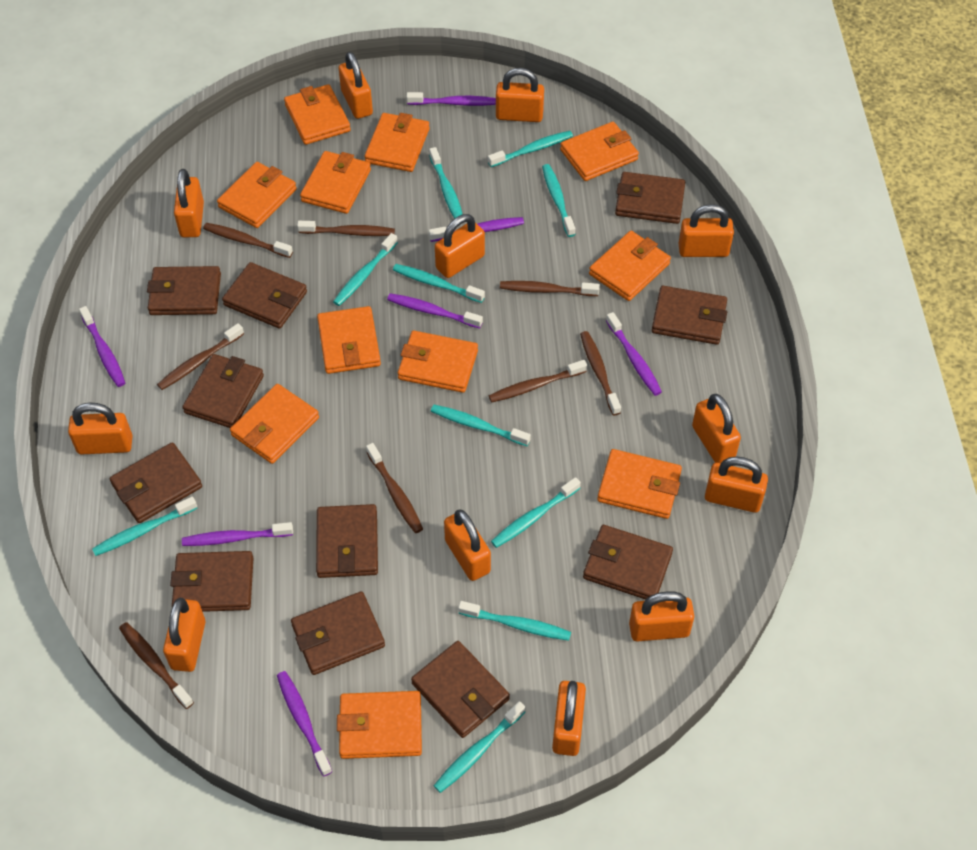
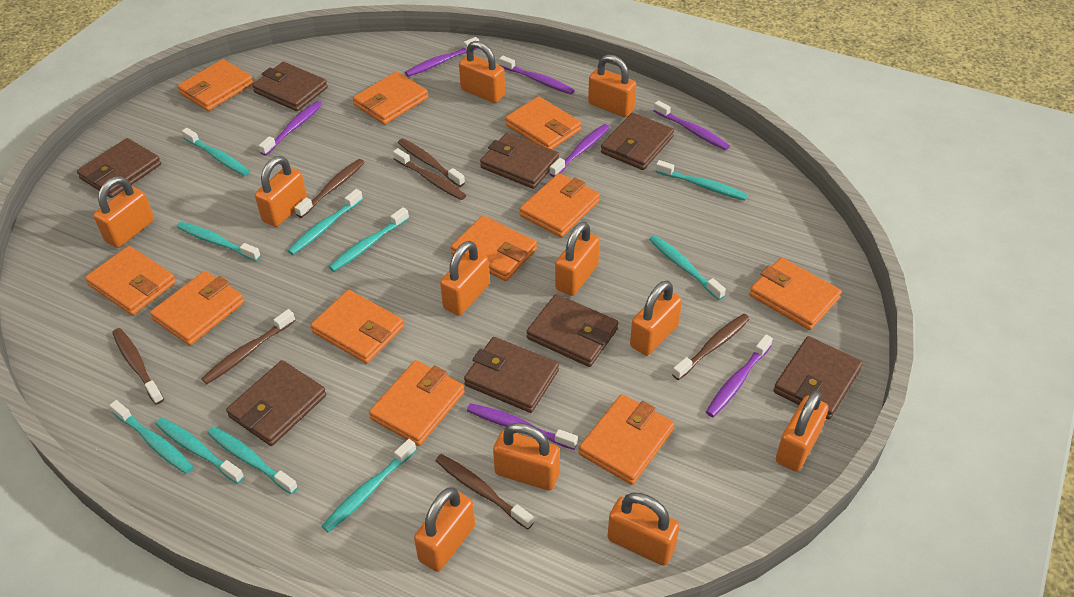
brown toothbrush: [119,622,194,709] [157,323,244,390] [203,223,293,258] [297,221,395,236] [366,443,423,533] [489,360,587,403] [500,281,600,296] [580,331,621,415] = 8 -> [112,328,164,405] [201,309,295,384] [294,159,365,218] [393,148,466,200] [398,139,465,187] [435,454,534,529] [672,314,750,380] = 7
brown wallet: [110,442,202,523] [147,266,221,315] [170,551,253,612] [182,354,264,428] [222,262,307,329] [291,591,385,675] [316,504,378,578] [411,641,510,738] [583,525,673,600] [615,172,685,224] [652,286,727,345] = 11 -> [77,138,161,198] [226,360,326,446] [252,62,328,111] [464,337,559,413] [480,133,559,189] [526,294,618,367] [601,113,674,170] [773,336,863,419] = 8
orange padlock: [68,403,132,455] [163,598,205,672] [174,169,204,237] [339,52,373,119] [435,214,485,278] [444,510,491,581] [496,68,544,122] [552,681,586,756] [629,591,694,642] [679,204,734,257] [692,394,741,463] [705,456,768,513] = 12 -> [93,176,154,248] [255,156,307,227] [414,487,475,572] [440,241,490,316] [459,41,505,103] [493,422,560,490] [555,222,600,296] [588,55,636,117] [607,492,680,566] [630,280,682,356] [776,390,829,472] = 11

